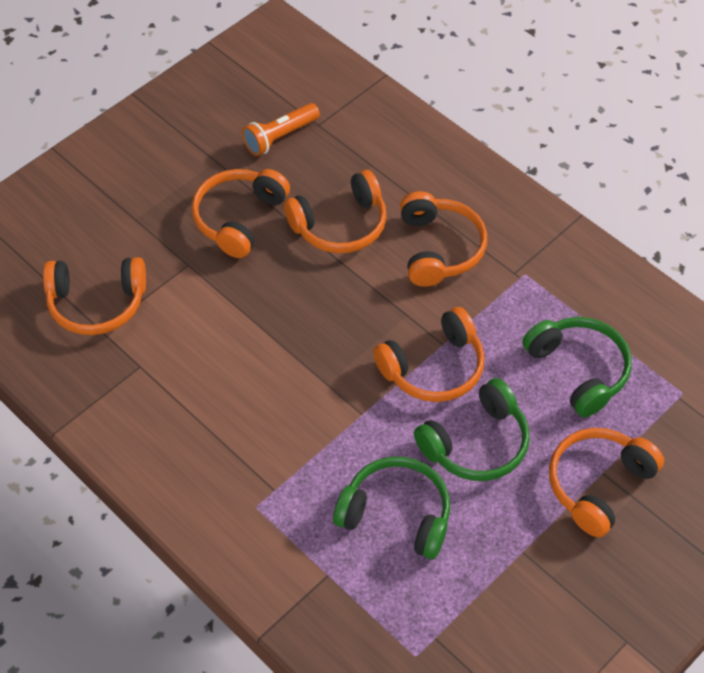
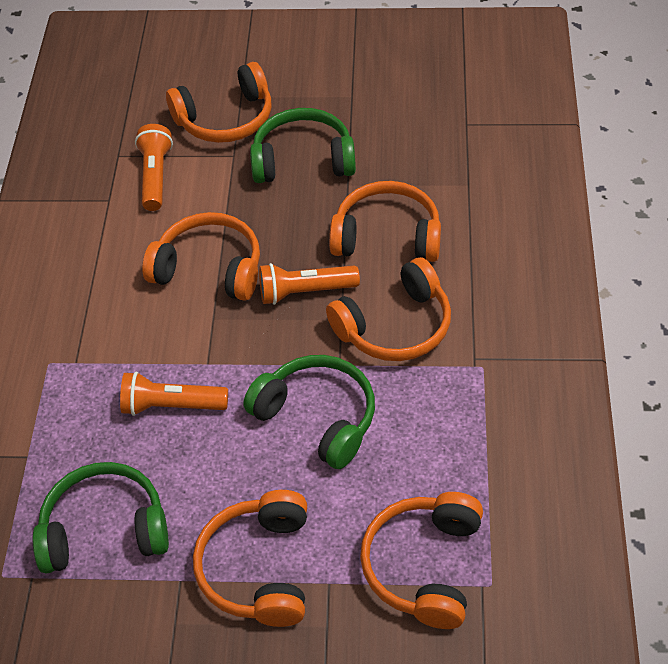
orange flashlight: [242,103,320,156] = 1 -> [120,372,228,416] [135,124,173,211] [259,263,360,305] = 3

